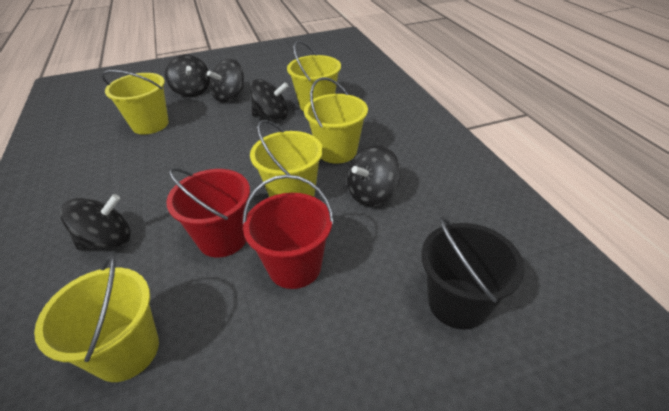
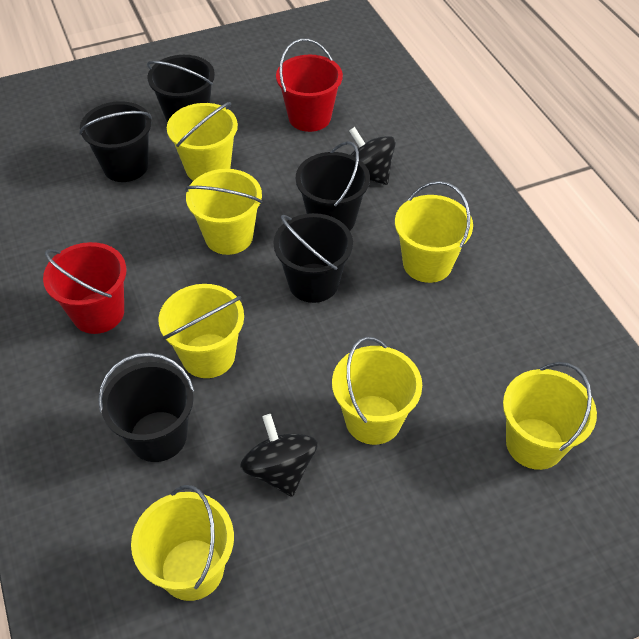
black bucket: [421,216,524,330] = 1 -> [79,101,152,182] [98,353,194,462] [147,55,215,123] [273,213,353,303] [296,141,370,230] = 5
black spinning top: [60,194,131,250] [165,54,210,97] [207,59,244,103] [250,79,288,121] [347,145,401,206] = 5 -> [240,414,318,497] [349,127,396,185] = 2
yellow bucket: [34,255,159,382] [102,70,169,135] [250,120,323,197] [287,41,341,112] [304,77,368,164] = 5 -> [131,485,234,601] [159,284,244,378] [167,102,238,181] [185,169,262,255] [332,337,422,445] [395,181,473,283] [503,362,597,470] = 7

